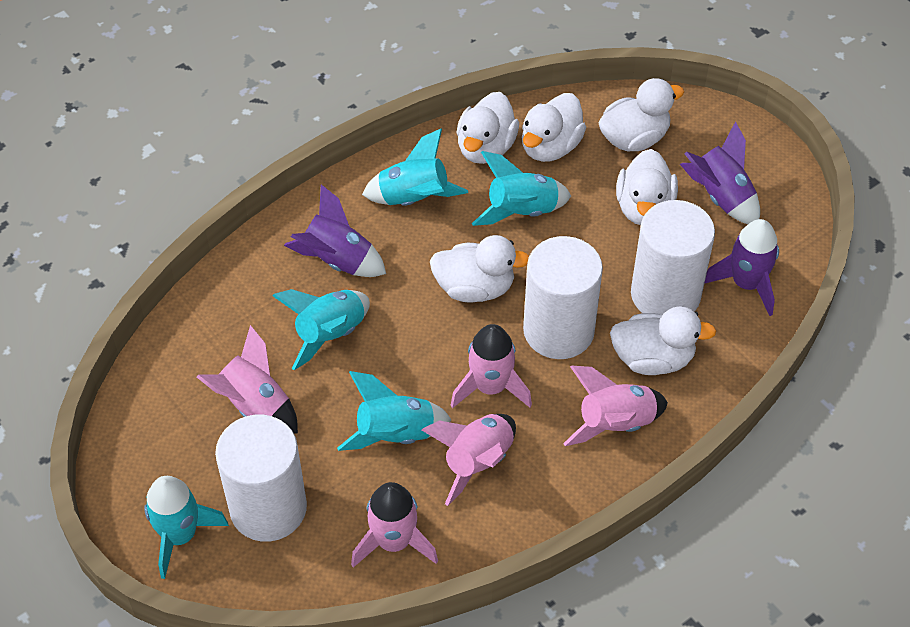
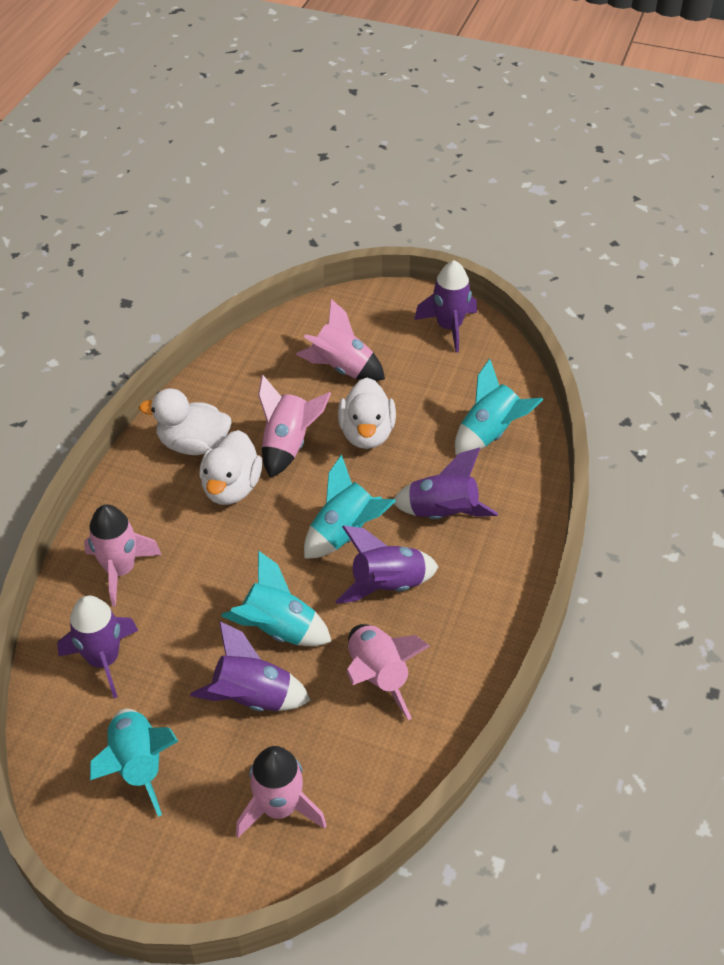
purple rocket: [284,184,386,277] [680,121,760,224] [704,219,779,316] = 3 -> [57,595,138,698] [190,621,311,711] [335,526,438,604] [394,448,498,519] [414,260,477,352] = 5
turquoise rocket: [144,476,229,579] [272,289,370,370] [337,371,452,451] [362,129,468,206] [472,151,571,226] = 5 -> [90,709,178,817] [221,551,332,646] [304,455,396,559] [455,359,543,455] = 4
white cylinder: [215,415,307,542] [523,236,603,359] [631,200,715,315] = 3 -> none = 0
white duck: [430,235,529,302] [457,92,519,164] [522,93,586,162] [599,78,684,151] [610,306,717,375] [616,149,678,225] = 6 -> [139,389,231,455] [199,430,262,505] [338,377,396,449] = 3

